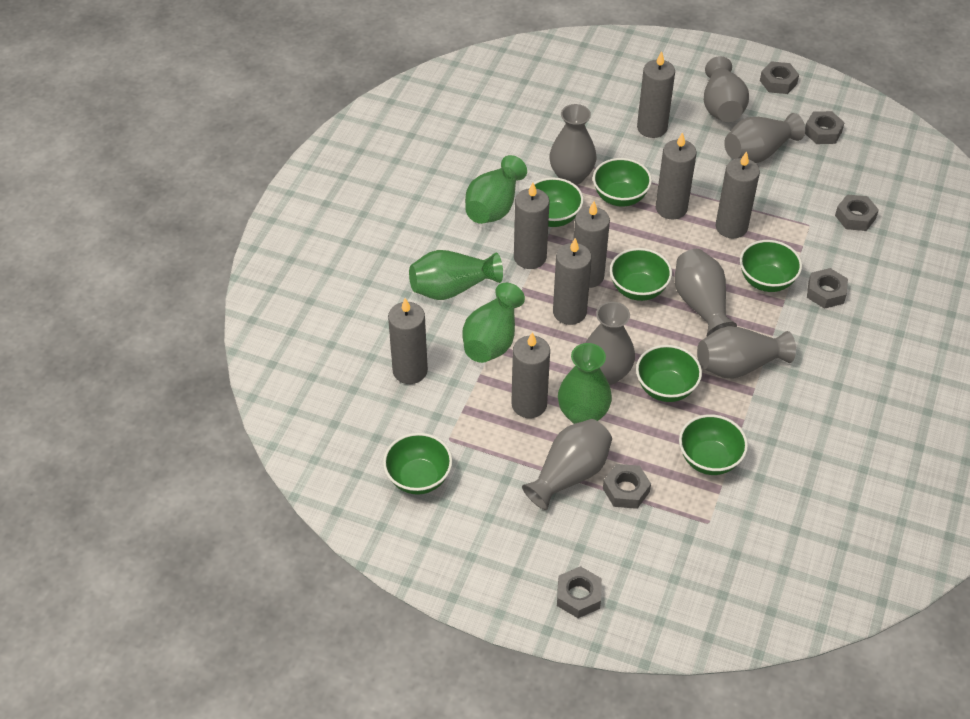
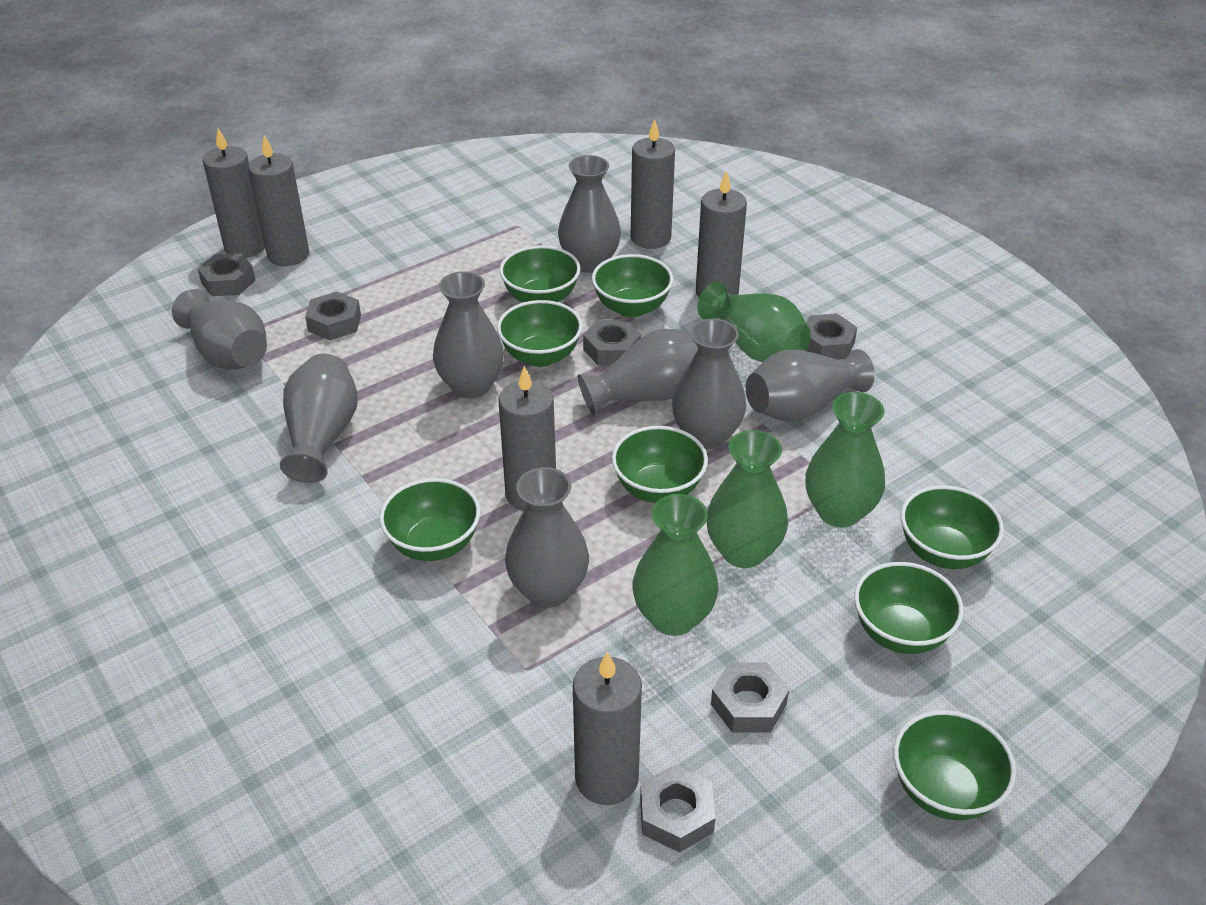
green bowl: [383,433,452,495] [527,178,584,227] [593,158,652,207] [610,248,672,301] [636,345,702,402] [679,414,748,475] [740,240,802,292] = 7 -> [379,478,480,561] [497,300,583,367] [500,245,580,302] [592,254,673,317] [612,426,708,503] [854,562,963,654] [893,710,1016,820] [901,485,1004,569] = 8
grey candle: [388,298,428,384] [511,332,550,418] [514,183,549,269] [553,238,592,325] [573,201,610,288] [637,51,675,138] [656,132,697,219] [716,151,760,239] = 8 -> [203,128,265,258] [248,135,309,266] [498,366,556,511] [573,652,642,805] [631,119,675,249] [696,171,747,297] = 6
grey vase: [522,419,612,510] [549,104,596,185] [586,302,635,385] [674,249,737,336] [697,326,796,378] [704,56,749,122] [724,113,805,163] = 7 -> [172,289,267,370] [280,354,358,483] [433,271,504,399] [505,467,589,608] [558,155,621,273] [578,329,698,416] [672,319,746,449] [746,349,875,422] = 8

